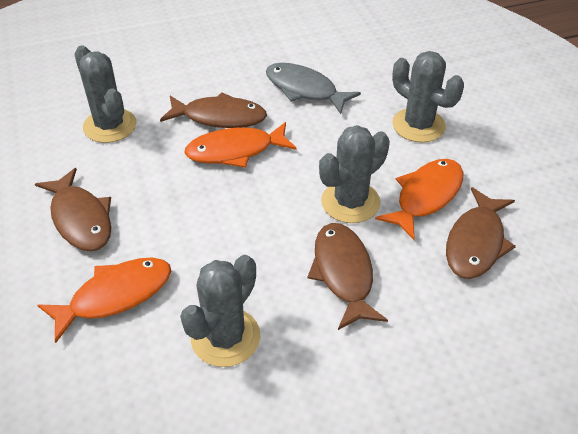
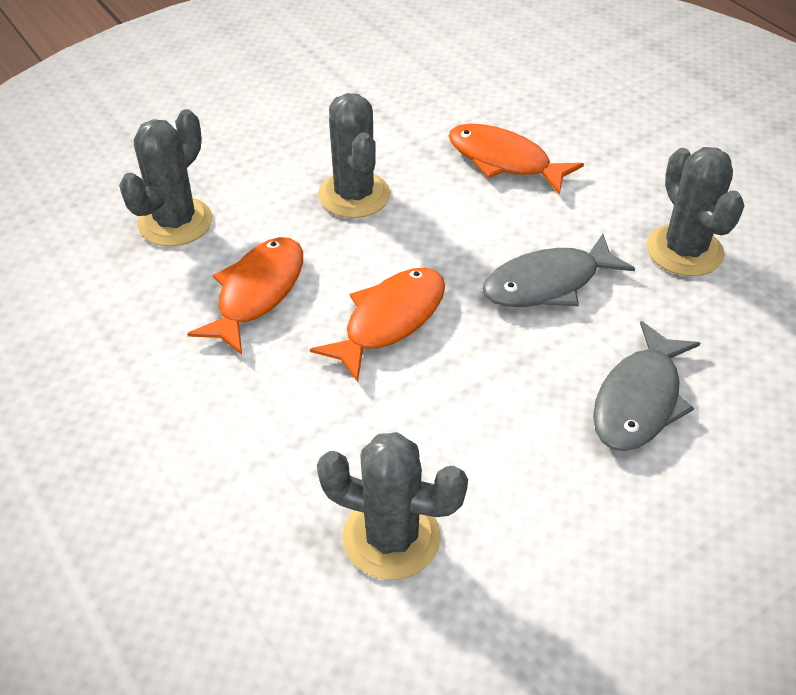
brown fish: [35,168,111,251] [160,92,267,128] [307,223,388,330] [446,187,516,279] = 4 -> none = 0
grey fish: [266,63,361,114] = 1 -> [482,234,635,307] [593,321,700,451] = 2

